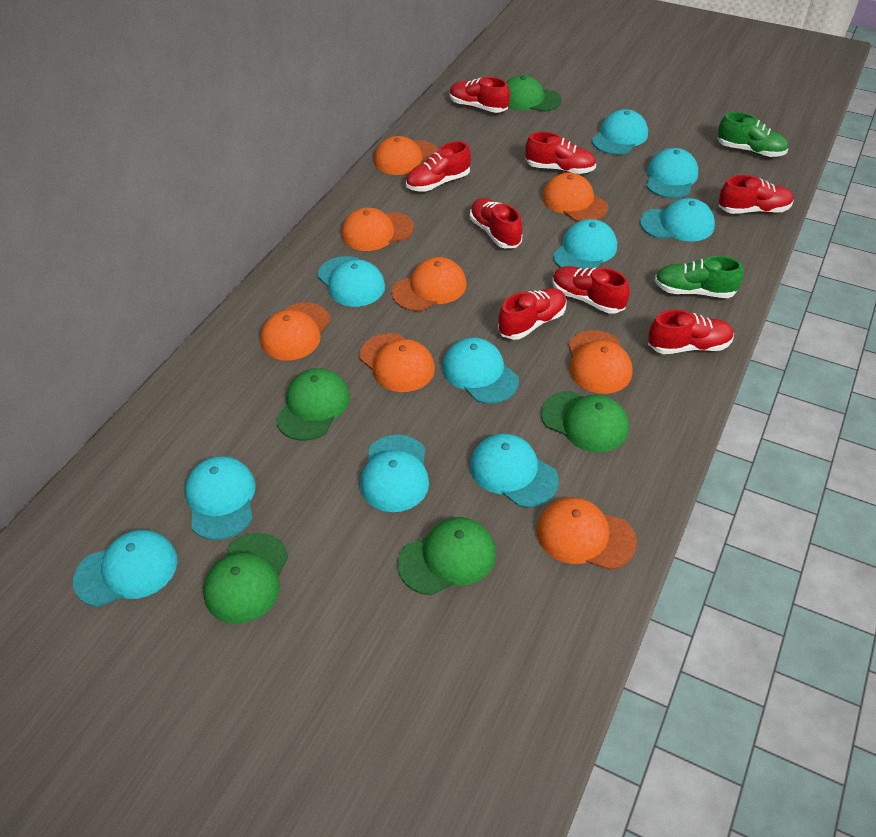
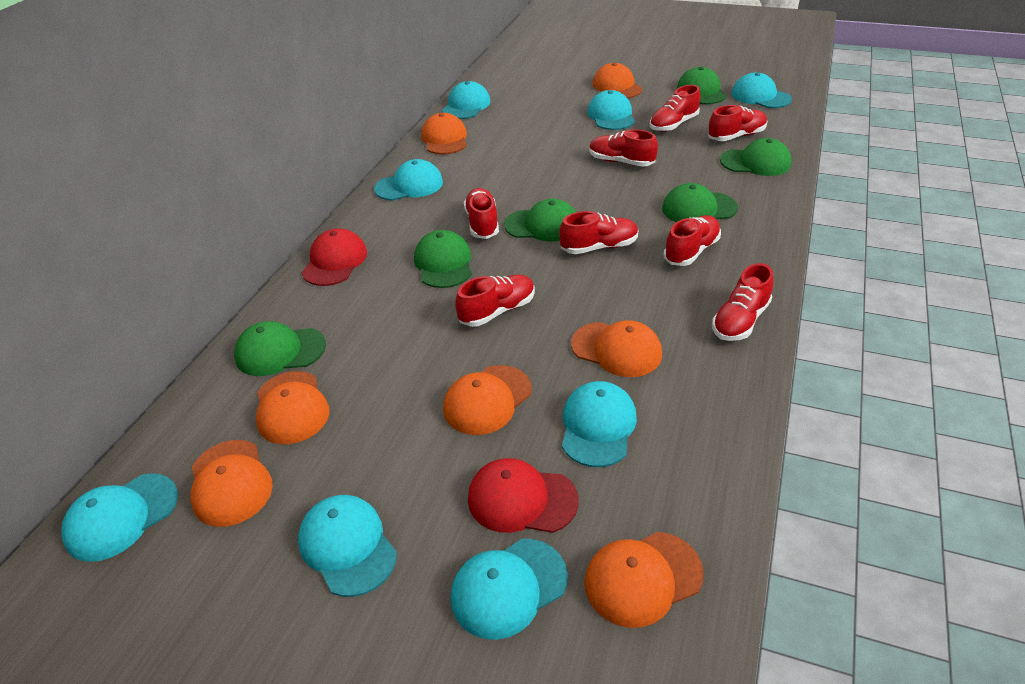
green cap: [203,532,288,624] [276,368,350,441] [398,517,496,595] [507,75,562,112] [541,391,629,453] = 5 -> [234,321,326,376] [414,230,472,288] [504,199,576,242] [662,183,738,222] [677,67,726,104] [720,138,791,176] = 6
green shoe: [655,256,744,298] [717,112,788,157] = 2 -> none = 0
orange cap: [260,303,331,360] [341,208,414,251] [360,333,435,392] [374,136,438,175] [392,257,467,311] [537,497,637,570] [542,173,608,222] [568,330,632,394] = 8 -> [190,440,273,527] [256,371,330,444] [421,113,467,154] [443,365,532,435] [571,320,662,377] [584,532,704,628] [592,63,642,98] = 7
red cap: none = 0 -> [302,228,367,286] [468,458,579,533] = 2
turquoise cap: [73,530,178,607] [185,456,256,540] [318,256,385,307] [360,435,429,512] [443,338,519,404] [470,434,559,508] [553,219,617,269] [592,109,648,155] [640,198,715,241] [646,148,698,198] = 10 -> [61,473,178,562] [298,495,397,597] [374,159,443,201] [442,81,491,119] [451,539,568,640] [562,381,637,467] [587,90,635,130] [731,72,792,108] = 8

